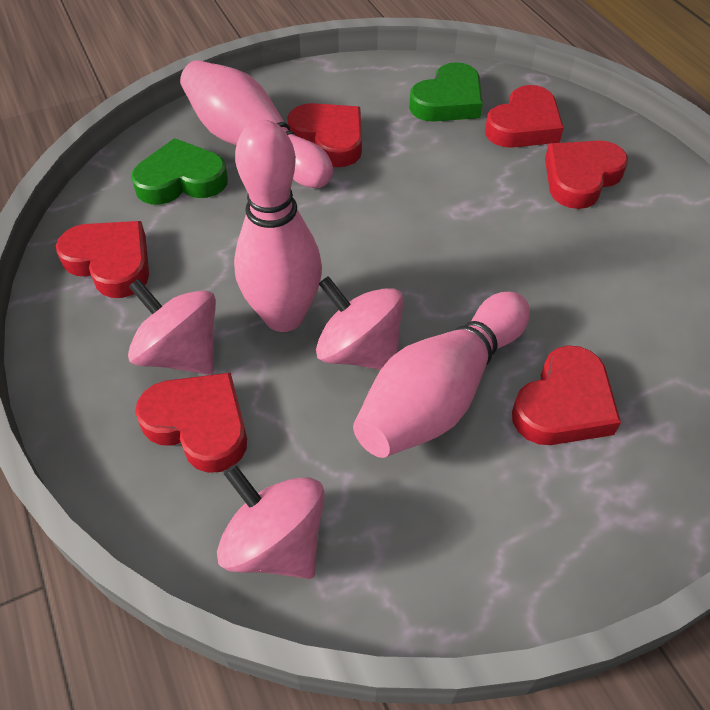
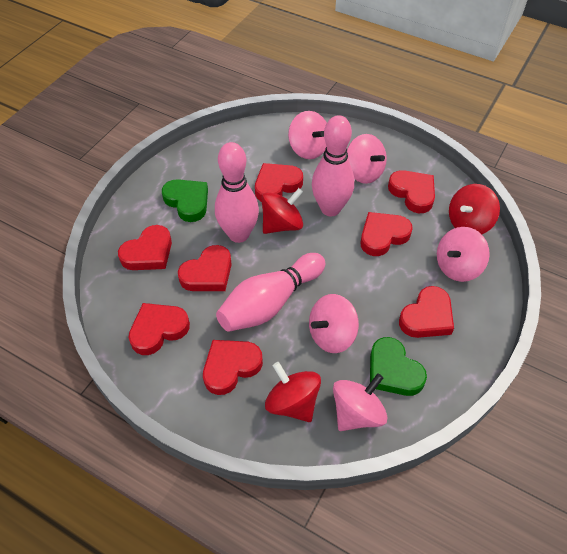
pink spinning top: [128,279,216,375] [217,464,325,579] [316,276,403,370] = 3 -> [288,111,327,159] [309,294,359,353] [333,373,387,431] [347,134,387,184] [437,227,490,282] = 5
red heart: [56,221,149,298] [135,373,247,473] [287,103,362,167] [485,85,564,148] [512,345,621,445] [545,141,628,209] = 6 -> [118,225,172,270] [128,303,190,355] [178,245,232,291] [203,340,263,395] [255,163,303,202] [361,212,413,256] [388,170,435,213] [399,286,454,338] = 8
red spinning top: none = 0 -> [262,188,303,234] [265,362,321,422] [449,184,500,234] = 3

